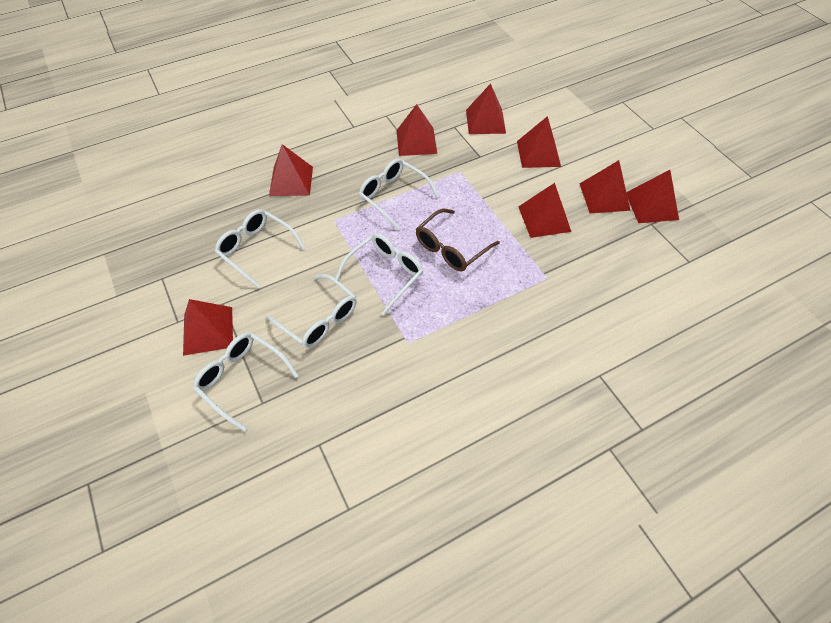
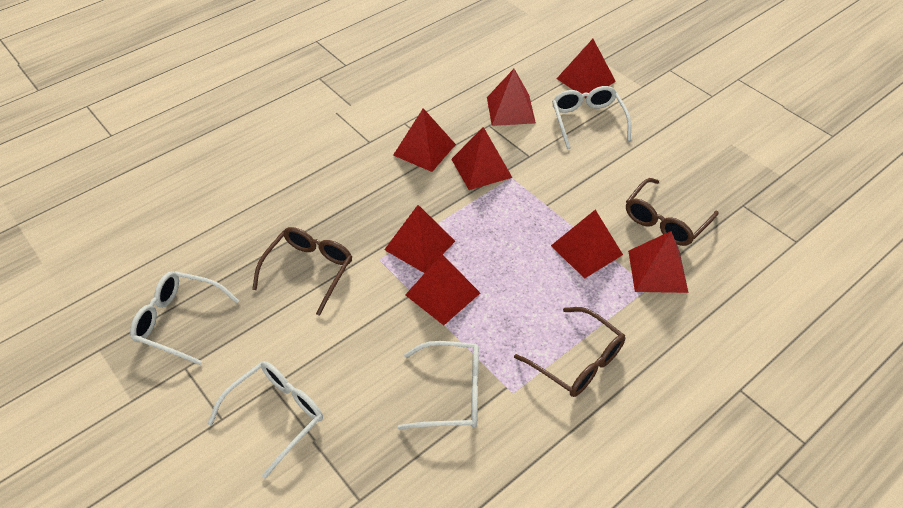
brown glasses: [416,209,500,271] = 1 -> [252,227,352,316] [514,307,625,397] [626,178,718,246] = 3
white glasses: [193,333,299,432] [215,209,305,288] [266,274,357,348] [335,233,423,315] [359,159,439,230] = 5 -> [130,271,239,365] [208,361,323,479] [398,341,479,430] [552,86,631,149] = 4

